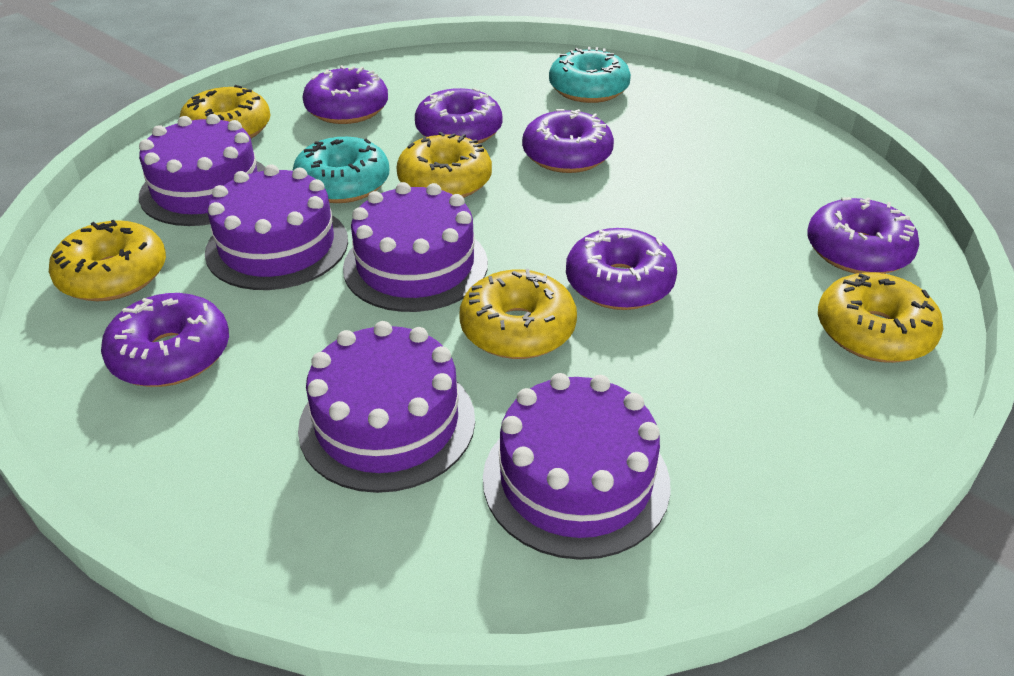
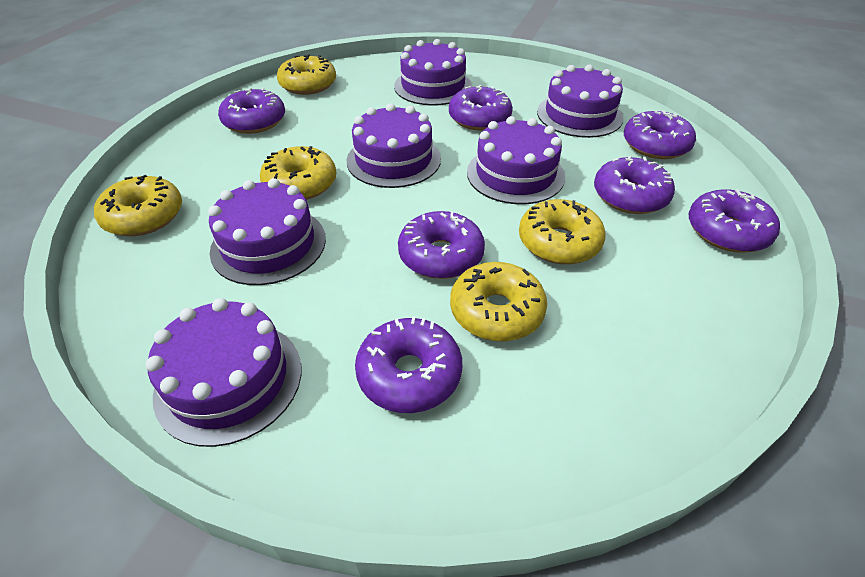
purple cake: [139,114,265,226] [205,164,348,290] [298,321,475,493] [343,182,488,312] [483,373,670,560] = 5 -> [145,298,301,447] [208,178,326,285] [347,103,441,188] [394,39,472,106] [467,116,565,204] [537,65,623,138] = 6
purple donut: [101,293,229,387] [303,65,388,124] [415,88,502,144] [522,109,614,173] [566,228,677,310] [807,197,919,274] = 6 -> [218,88,285,134] [355,316,462,413] [398,211,485,279] [449,85,513,131] [594,156,675,214] [624,110,696,159] [689,189,780,253] = 7
turquoise donut: [292,137,389,203] [549,47,631,103] = 2 -> none = 0

